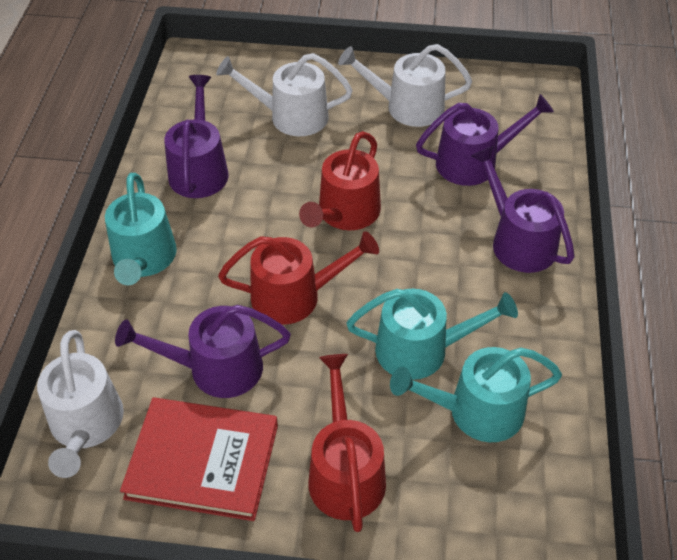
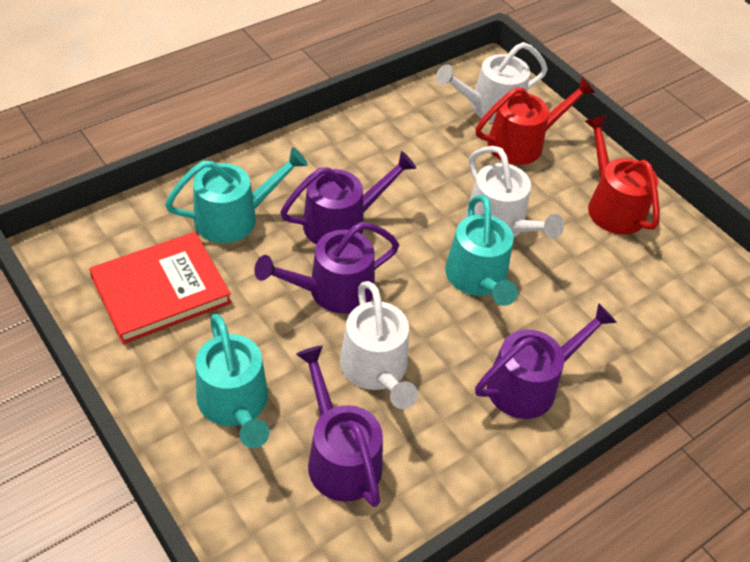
red watering can: [218,231,379,324] [299,131,381,230] [309,354,386,532] = 3 -> [476,77,595,165] [585,115,660,235] = 2

